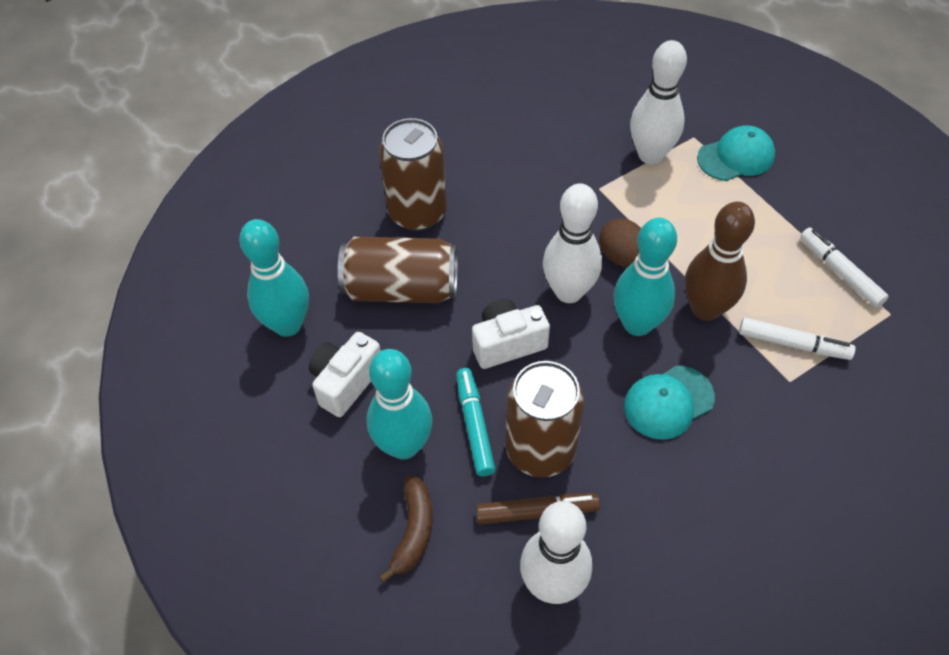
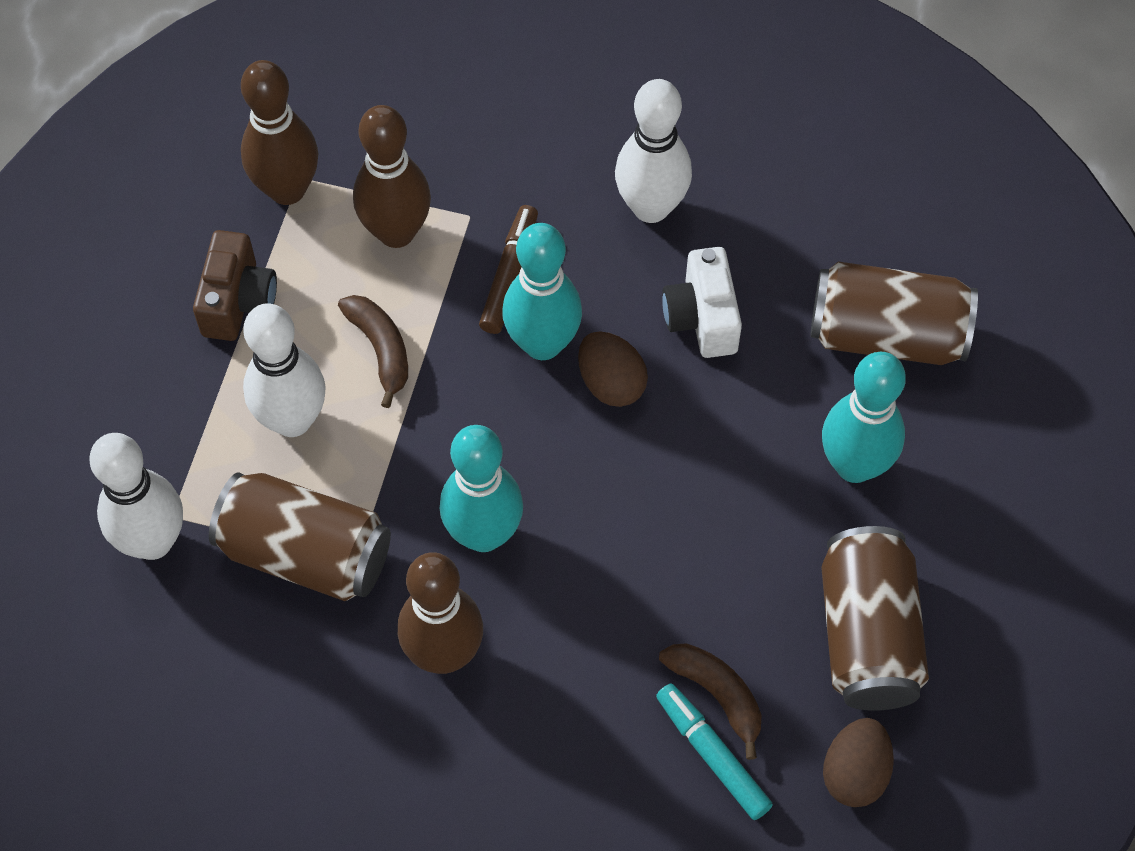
brown banana: [379,475,433,583] = 1 -> [338,295,408,408] [659,643,761,760] = 2
brown bowling pin: [685,202,755,321] = 1 -> [241,60,318,205] [353,105,431,248] [398,552,483,674] = 3
brown camera: none = 0 -> [193,230,277,341] = 1
brown egg: [599,218,641,267] = 1 -> [578,331,648,407] [823,718,894,807] = 2
turquoise cap: [624,366,715,440] [697,125,775,181] = 2 -> none = 0
white camera: [309,332,381,417] [472,299,550,369] = 2 -> [662,247,742,358] = 1
white marker: [739,318,856,360] [800,228,889,308] = 2 -> none = 0

